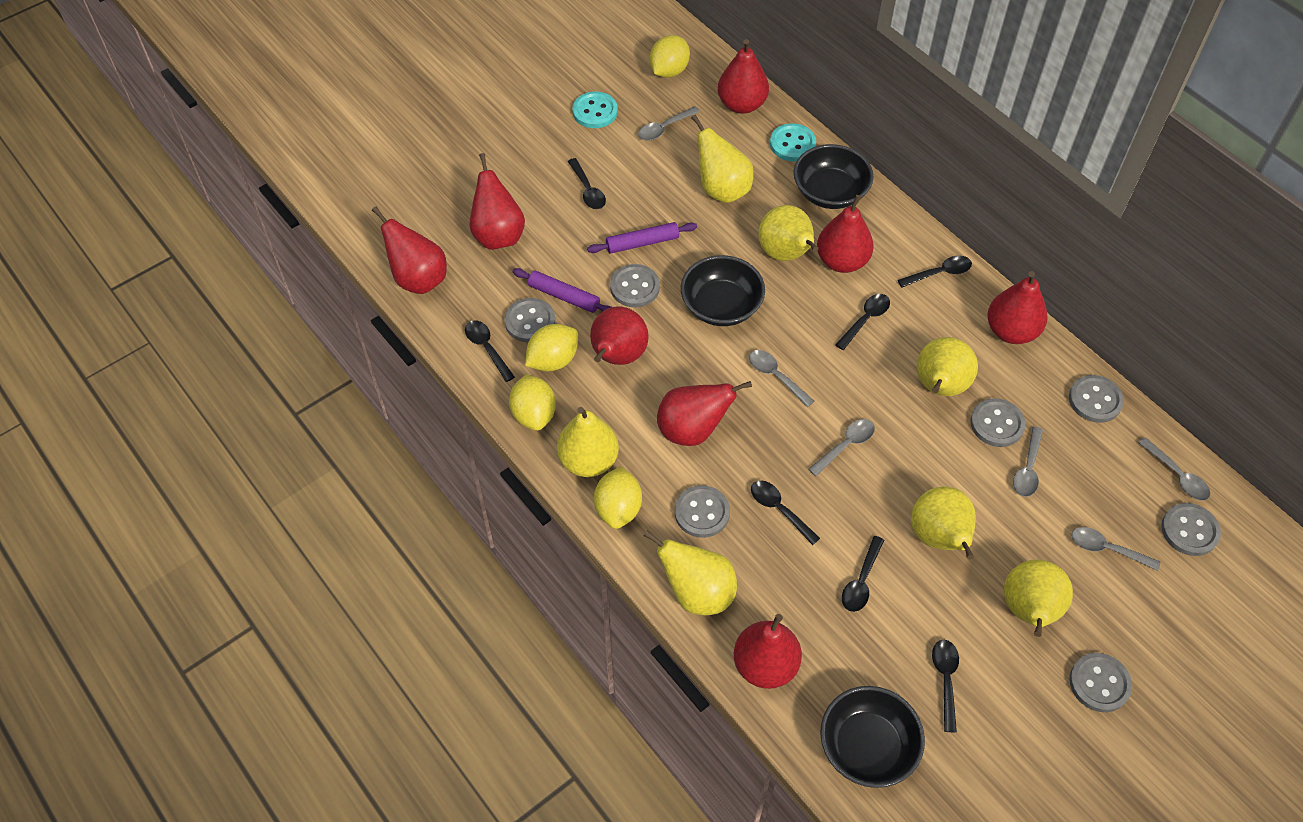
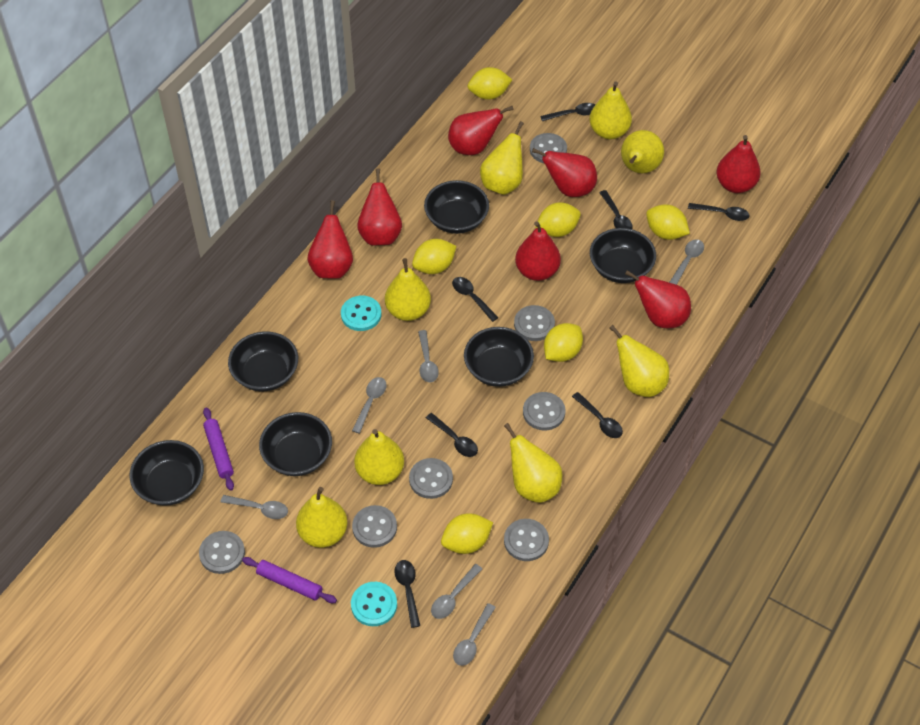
black bowl: [681,255,765,326] [794,144,874,209] [820,686,925,788] = 3 -> [129,440,204,506] [228,331,298,392] [259,412,332,476] [424,180,489,234] [464,327,534,387] [590,228,656,283] = 6
red pear: [372,206,447,294] [469,153,525,250] [590,306,649,365] [657,381,752,446] [718,39,769,114] [734,614,802,689] [817,195,874,273] [987,271,1047,344] = 8 -> [307,200,353,279] [357,168,402,246] [448,106,513,155] [515,221,561,281] [532,148,597,197] [625,270,691,328] [716,135,761,193] = 7
yellow lemon: [509,374,556,431] [525,324,578,372] [594,466,642,529] [649,35,690,78] = 4 -> [412,239,456,274] [441,513,493,554] [468,67,512,100] [535,202,581,237] [544,323,583,362] [646,204,690,240] = 6
yellow pear: [557,407,619,477] [644,530,737,615] [691,115,754,203] [758,205,818,261] [911,486,976,560] [917,337,978,396] [1004,559,1073,637] = 7 -> [296,487,348,548] [354,429,404,485] [385,258,431,321] [480,121,524,195] [504,423,562,503] [589,81,632,139] [609,325,669,397] [621,130,664,173] = 8

